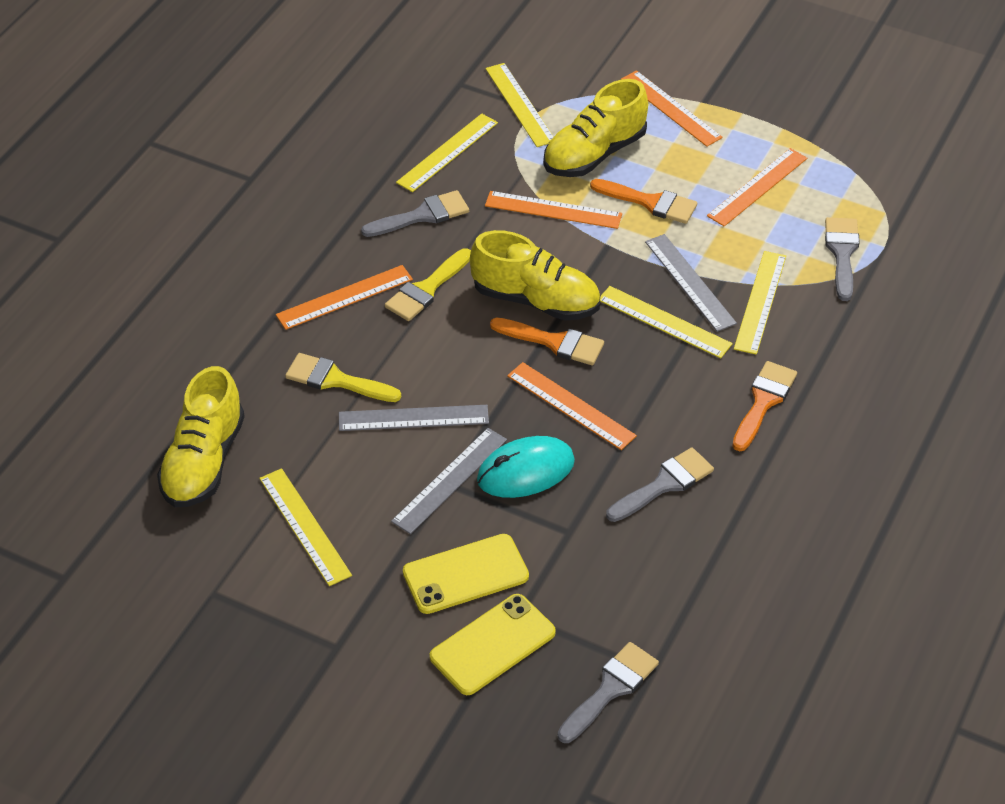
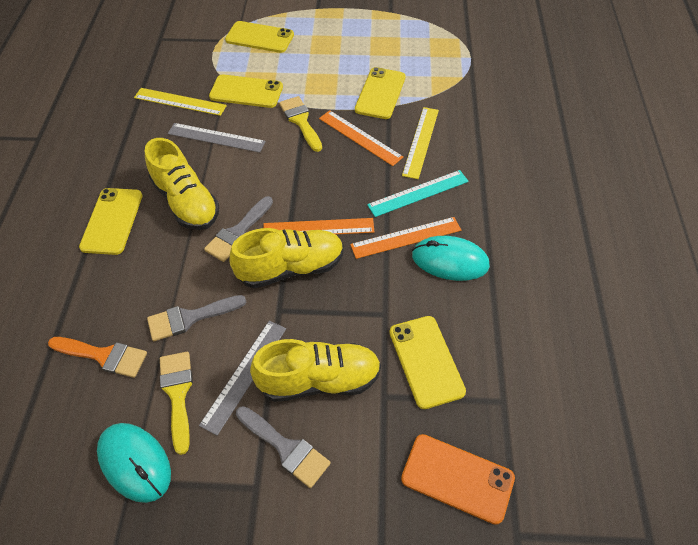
grey brush: [361,190,469,237] [557,642,659,743] [606,447,714,522] [825,217,860,301] = 4 -> [147,295,246,341] [204,196,273,262] [236,406,330,488] = 3
grey ruler: [339,405,489,431] [391,428,507,534] [645,234,737,332] = 3 -> [168,123,266,153] [199,321,286,436] = 2
orange brush: [490,318,604,365] [590,179,697,224] [732,361,797,451] = 3 -> [48,337,147,378] = 1
orange phone: none = 0 -> [401,434,515,525] = 1
orange ruler: [276,265,413,330] [485,191,622,229] [507,362,637,450] [621,70,723,147] [707,148,807,226] = 5 -> [263,218,374,235] [319,110,403,166] [350,217,461,259] = 3
turquoise mouse: [477,436,575,498] = 1 -> [97,423,171,503] [412,236,490,281] = 2
turquoise ruler: none = 0 -> [367,170,469,217] = 1
yellow phone: [403,534,529,614] [430,594,556,695] = 2 -> [79,188,142,255] [209,74,283,108] [225,21,294,53] [355,67,406,119] [389,316,466,409] = 5
yellow ruler: [259,468,352,586] [396,113,498,192] [485,63,554,147] [600,286,733,358] [734,251,786,355] = 5 -> [134,88,227,116] [402,107,439,179] = 2

